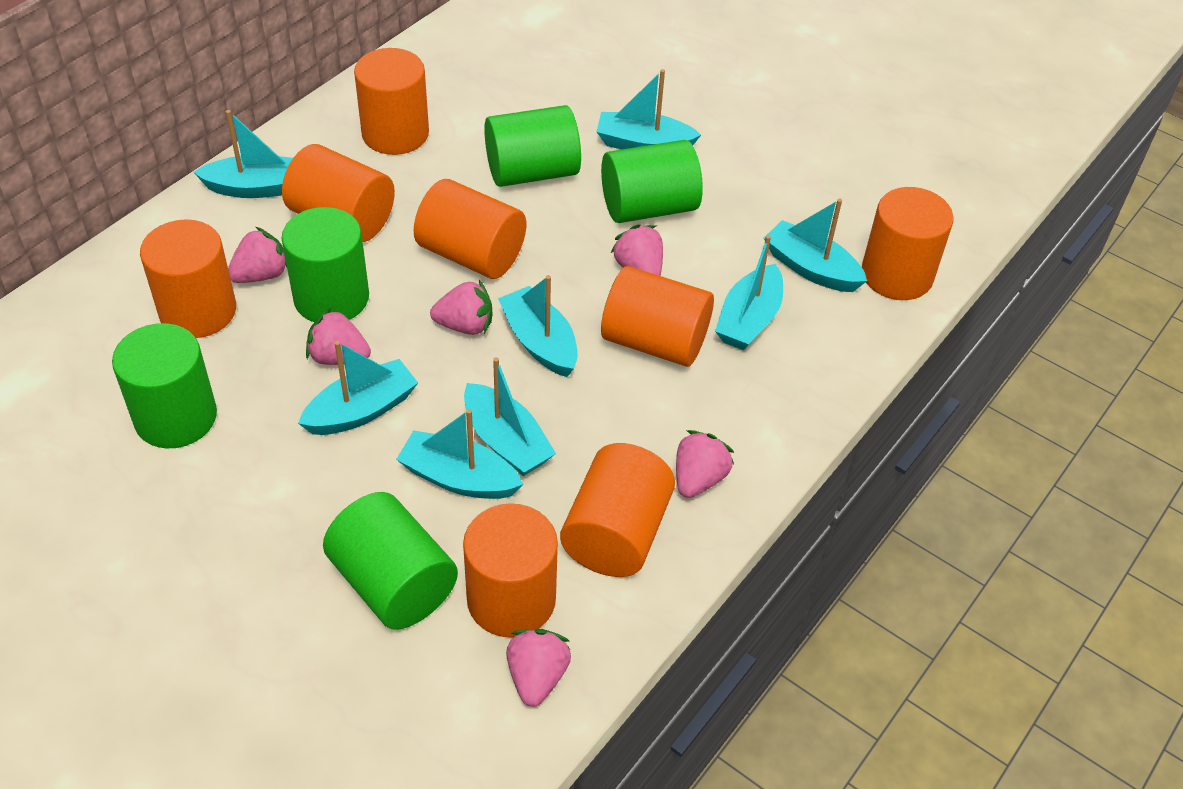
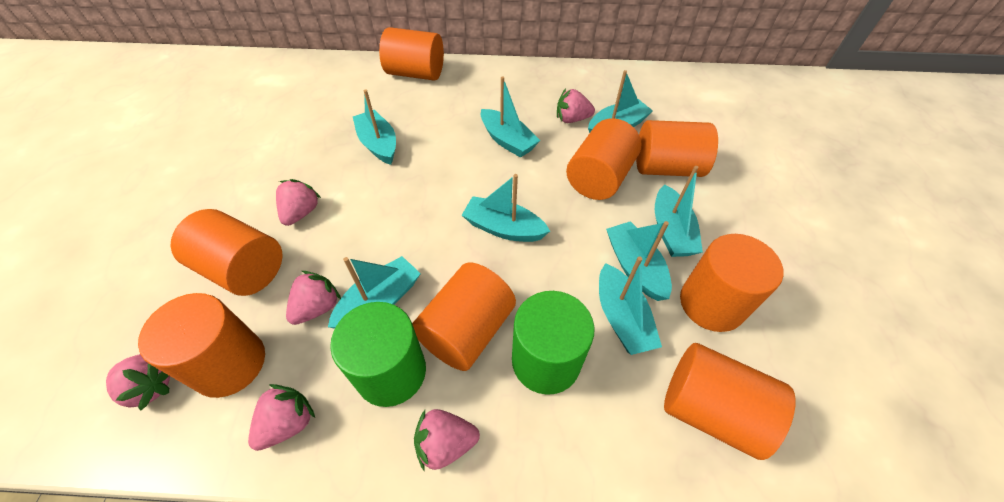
green cylinder: [112,323,217,448] [282,207,369,322] [323,492,458,630] [484,105,581,187] [601,140,703,223] = 5 -> [330,302,426,407] [512,291,595,395] = 2

